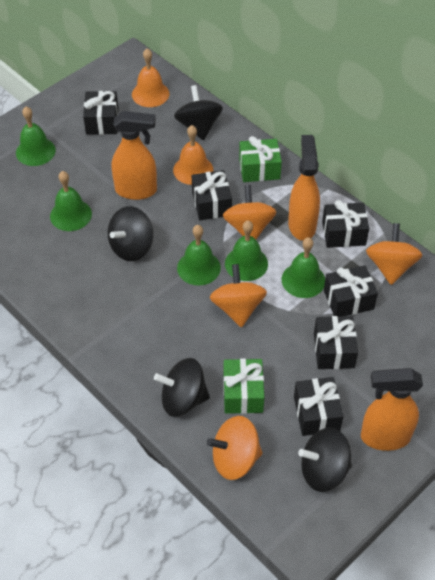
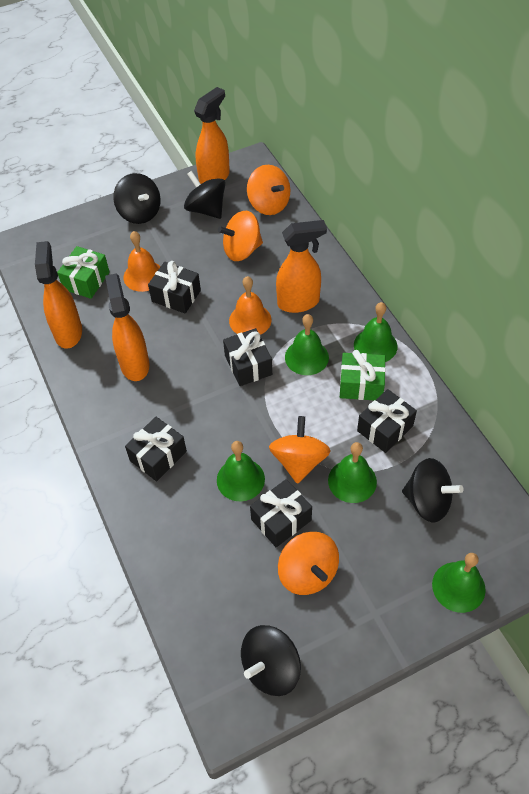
black gift: [83,91,118,135] [192,170,232,220] [294,377,344,436] [314,316,358,369] [322,200,369,248] [324,266,378,317] = 6 -> [125,417,187,481] [148,261,201,313] [223,328,272,386] [250,479,312,547] [357,389,417,453] = 5
orange spray bottle: [112,111,157,200] [288,135,320,241] [361,368,423,451] = 3 -> [35,241,82,349] [105,273,150,381] [194,87,230,184] [276,220,327,313] = 4

